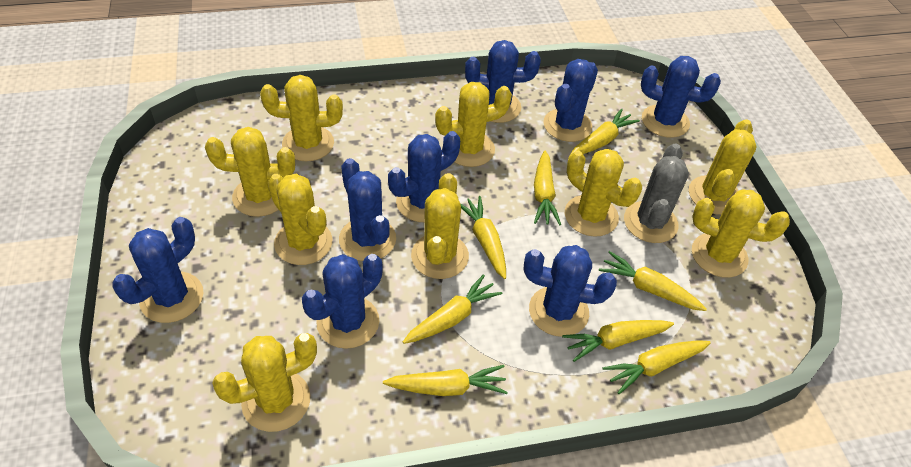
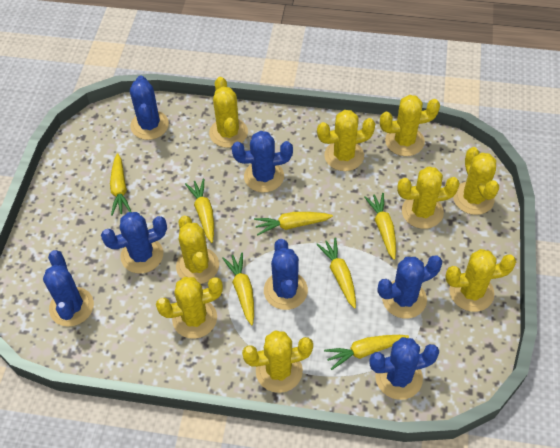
blue cactus: [112,217,204,323] [302,254,383,349] [339,158,396,261] [388,131,460,222] [465,40,541,123] [524,245,617,337] [544,59,598,142] [641,56,721,138] = 8 -> [43,250,94,327] [101,212,167,273] [130,76,169,140] [232,131,293,192] [264,239,308,310] [369,337,439,400] [378,256,442,319] = 7
grey cactus: [624,143,689,243] = 1 -> none = 0
yellow carrot: [383,365,508,396] [403,274,502,344] [460,196,506,279] [534,151,561,225] [562,320,674,362] [570,108,640,155] [599,251,707,311] [602,340,711,394] = 8 -> [110,153,131,216] [185,179,214,243] [222,252,254,326] [254,212,333,235] [316,238,356,309] [324,335,409,370] [364,193,396,260] = 7

